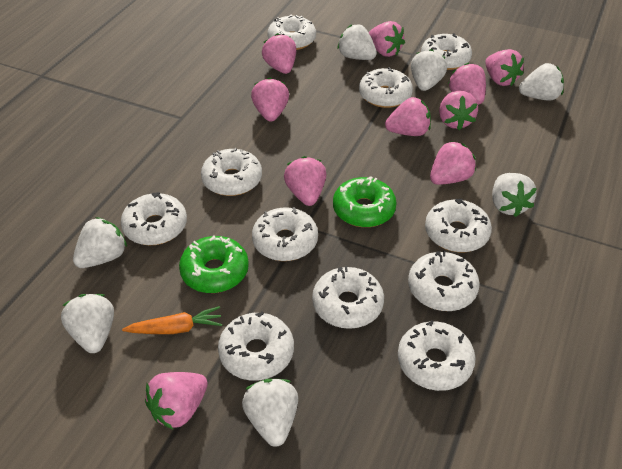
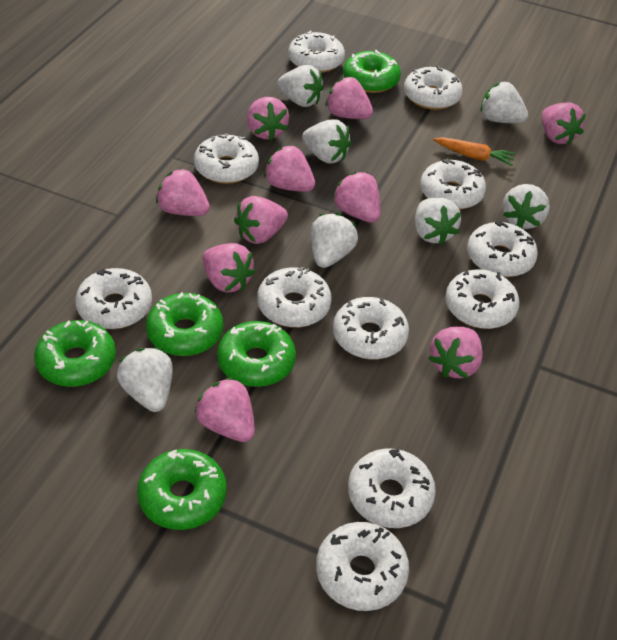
green donut: [179,235,249,293] [333,176,397,227] = 2 -> [34,320,116,387] [137,449,227,530] [146,292,223,356] [217,321,296,387] [343,50,401,93] = 5

